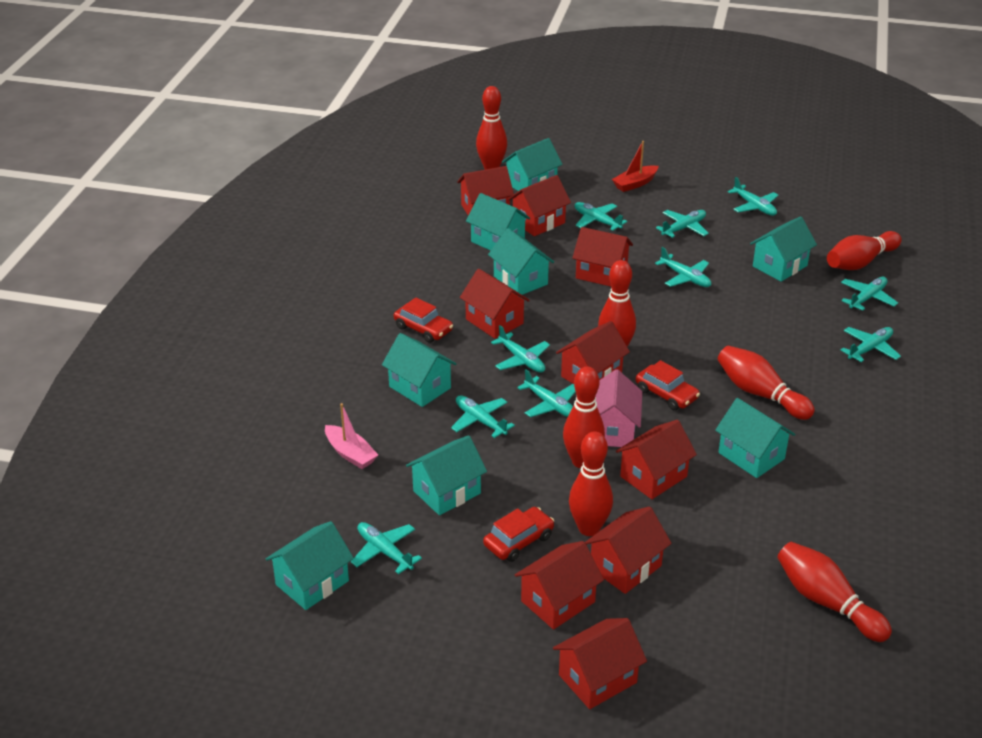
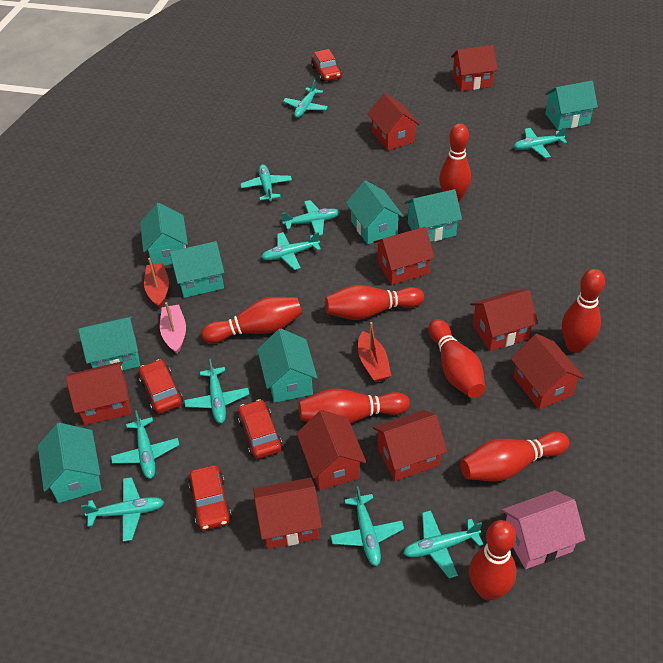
red boat: [612,141,659,192] = 1 -> [144,258,169,308] [358,322,391,382] = 2
red bowling pin: [476,86,507,170] [563,367,605,468] [569,431,613,536] [598,260,636,347] [718,346,815,420] [777,542,892,642] [827,231,902,270] = 7 -> [201,297,302,343] [299,389,410,424] [325,285,424,320] [428,319,485,398] [439,124,471,203] [460,432,569,481] [469,520,516,601] [562,269,605,353] = 8
red car: [394,297,453,343] [483,507,554,562] [636,360,700,410] = 3 -> [139,359,183,414] [189,465,232,530] [238,399,282,459] [311,49,342,82] = 4

